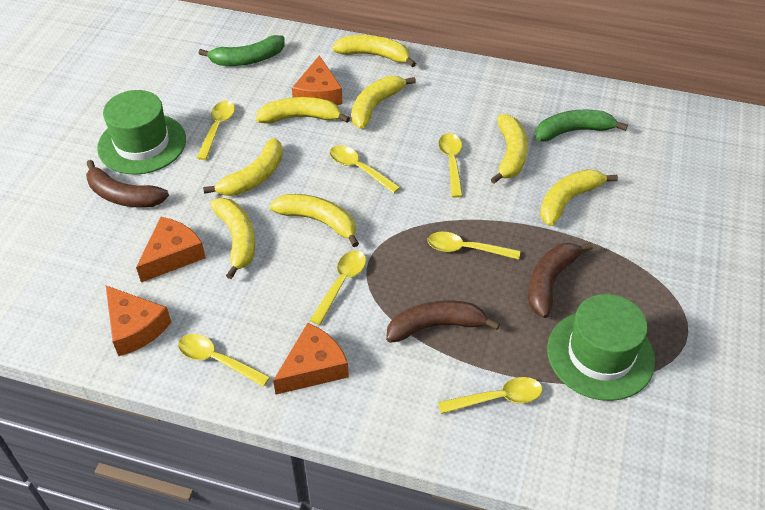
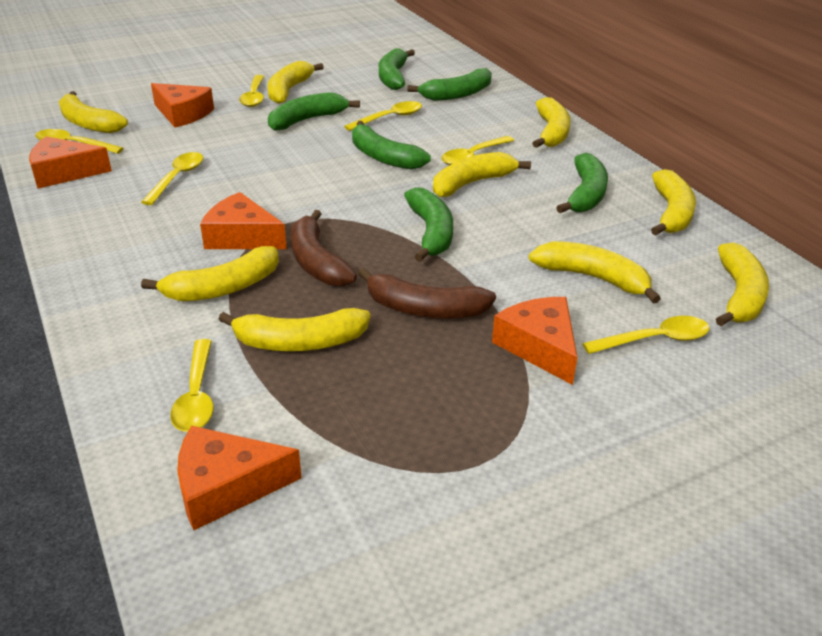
brown banana: [86,160,169,208] [386,300,500,343] [528,242,593,318] = 3 -> [291,210,357,286] [358,268,496,319] = 2
green banana: [198,35,285,66] [535,110,628,142] = 2 -> [268,92,360,131] [352,121,431,170] [379,48,415,90] [404,187,453,262] [407,68,492,101] [556,153,608,213] = 6
green hat: [97,90,186,175] [547,294,655,401] = 2 -> none = 0
orange cheese: [106,286,171,356] [136,217,206,282] [273,323,349,395] [292,55,343,105] = 4 -> [29,136,112,189] [151,83,214,127] [177,426,302,530] [200,192,287,249] [492,297,578,385] = 5
yellow banana: [203,138,283,196] [210,198,255,279] [255,97,350,124] [270,194,359,247] [332,35,416,67] [351,76,416,129] [491,114,528,184] [540,169,618,226] = 8 -> [59,91,128,133] [141,246,279,301] [219,308,371,351] [268,61,324,104] [433,152,531,197] [529,241,661,304] [532,97,571,148] [651,169,696,235] [716,243,769,326] = 9

